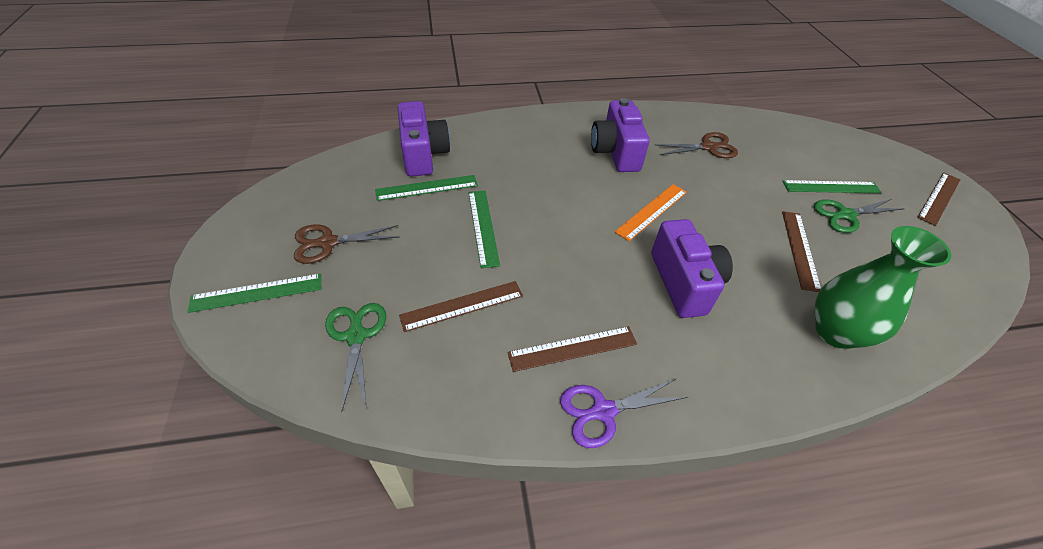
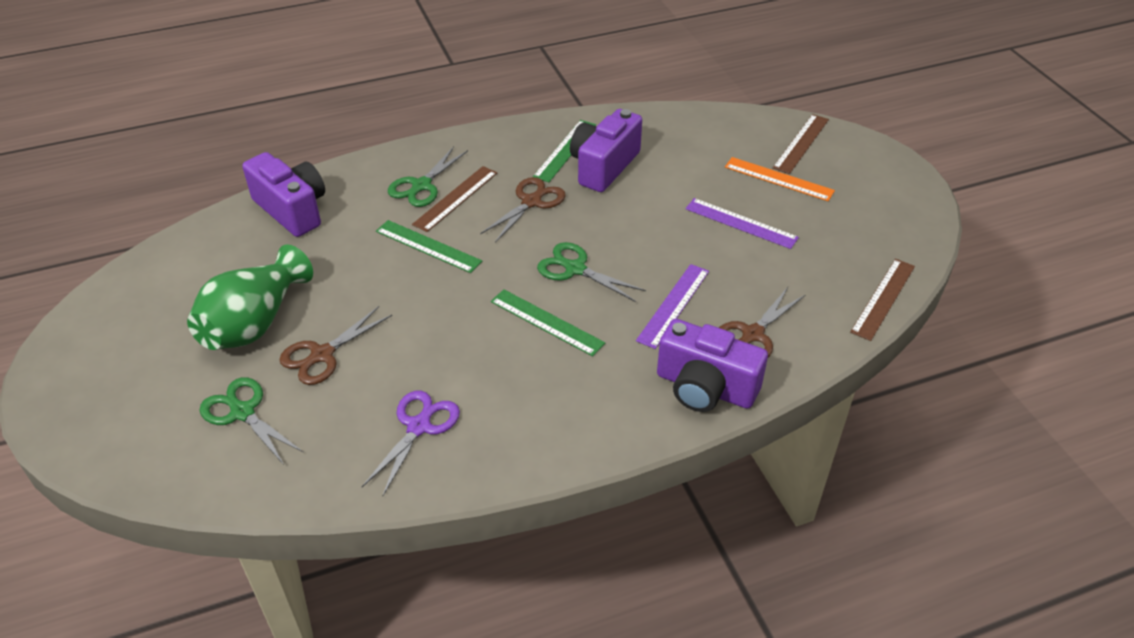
brown ruler: [399,281,523,332] [507,326,637,372] [782,211,821,292] [917,173,960,226] = 4 -> [412,166,497,232] [773,114,829,174] [850,259,915,341] = 3
brown scissors: [294,224,399,264] [655,132,738,158] = 2 -> [279,306,392,385] [480,177,566,242] [719,287,805,358] = 3
green ruler: [188,274,321,313] [375,175,478,201] [468,191,500,268] [782,180,882,193] = 4 -> [376,220,482,273] [491,289,605,356] [533,120,596,182] = 3
green scissors: [325,303,386,412] [814,199,904,233] = 2 -> [200,377,304,465] [388,146,468,207] [537,242,646,302] = 3
purple ruler: none = 0 -> [636,264,709,349] [685,198,799,249] = 2

